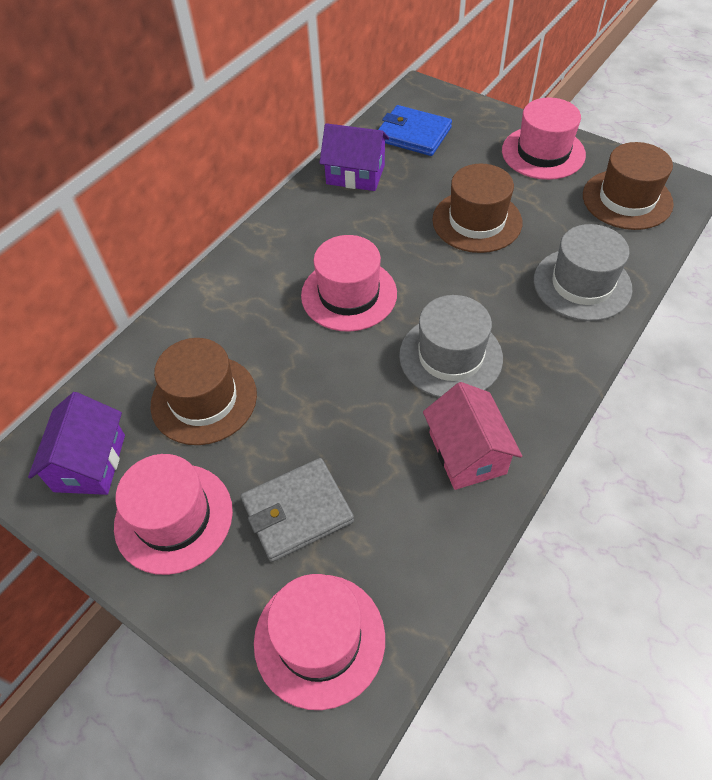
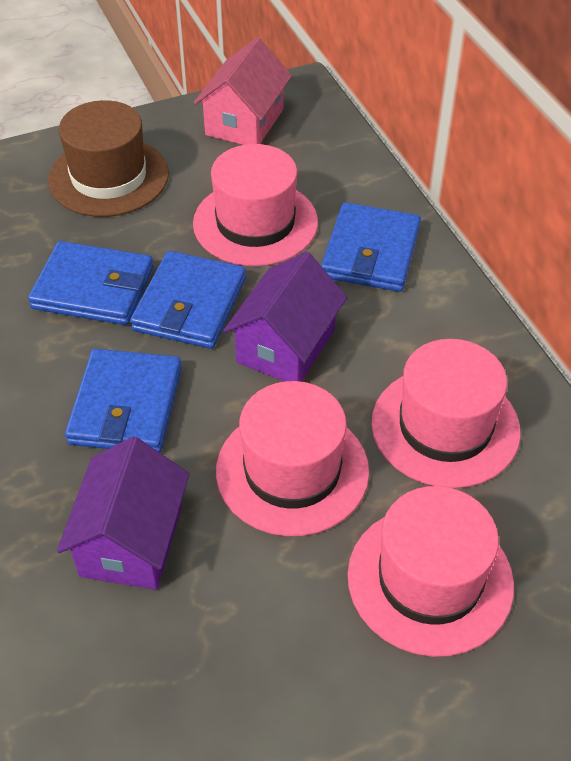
blue wallet: [378,105,452,156] = 1 -> [28,241,153,325] [65,349,182,453] [130,251,246,349] [321,202,421,292] = 4
brown hat: [150,338,257,445] [432,164,522,253] [583,142,674,230] = 3 -> [48,100,169,217] = 1
grey hat: [399,295,503,397] [534,224,632,321] = 2 -> none = 0
grey wallet: [241,458,354,562] = 1 -> none = 0

